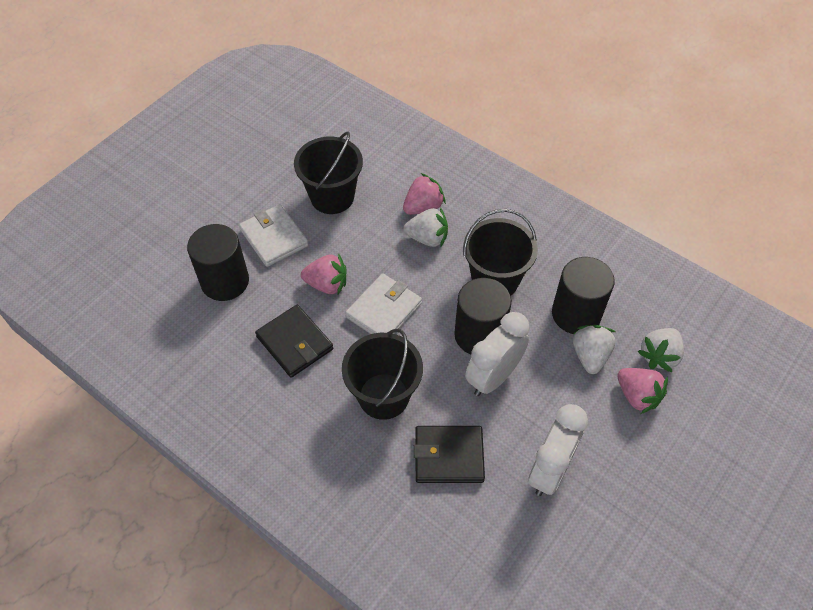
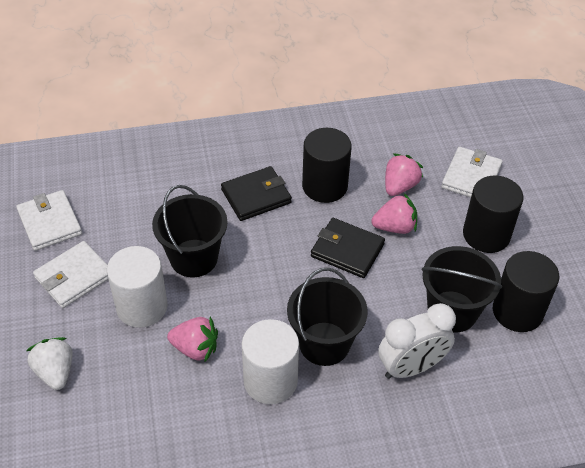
white clock: [465,312,530,396] [528,404,588,496] = 2 -> [378,303,456,379] = 1
white cylinder: none = 0 -> [107,246,168,328] [242,319,299,404] = 2
white strawberry: [403,207,448,247] [573,325,616,374] [637,328,684,372] = 3 -> [26,337,73,390] = 1
white wallet: [239,204,309,267] [345,273,422,334] = 2 -> [16,190,82,251] [33,241,109,308] [441,147,503,198] = 3

